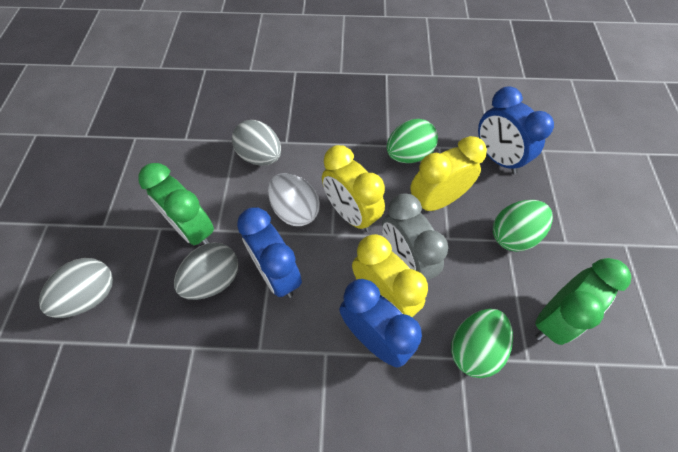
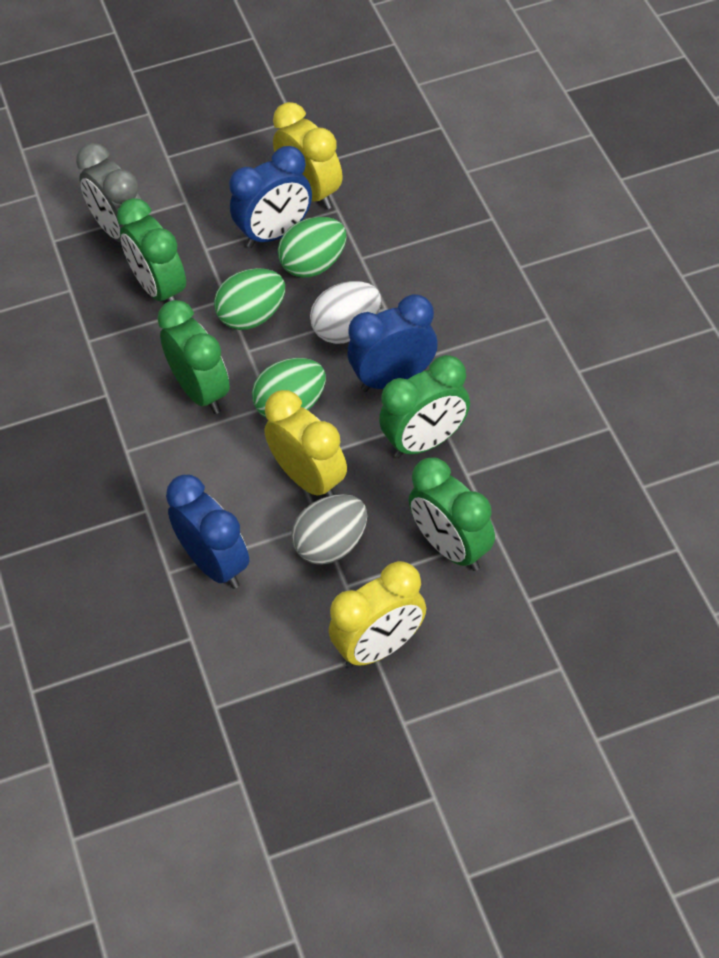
green clock: [138,163,214,245] [535,258,631,345] = 2 -> [117,198,186,302] [157,300,230,414] [379,355,470,458] [409,457,495,571] = 4
grey egg: [39,258,113,318] [174,242,239,300] [232,120,281,166] = 3 -> [291,494,367,565] = 1

